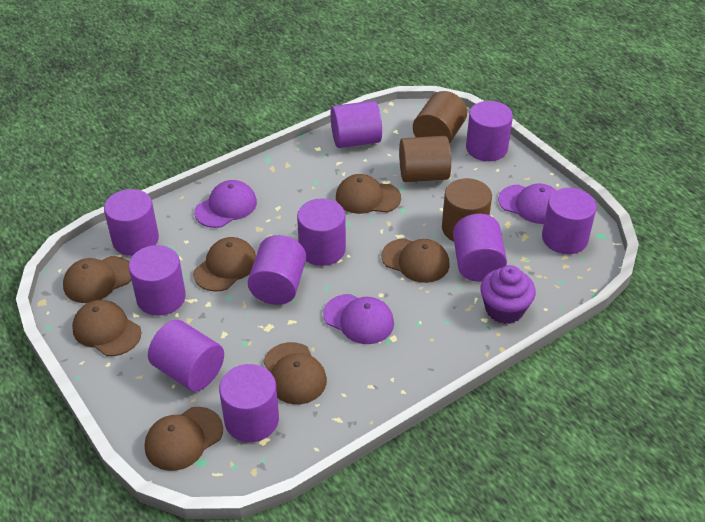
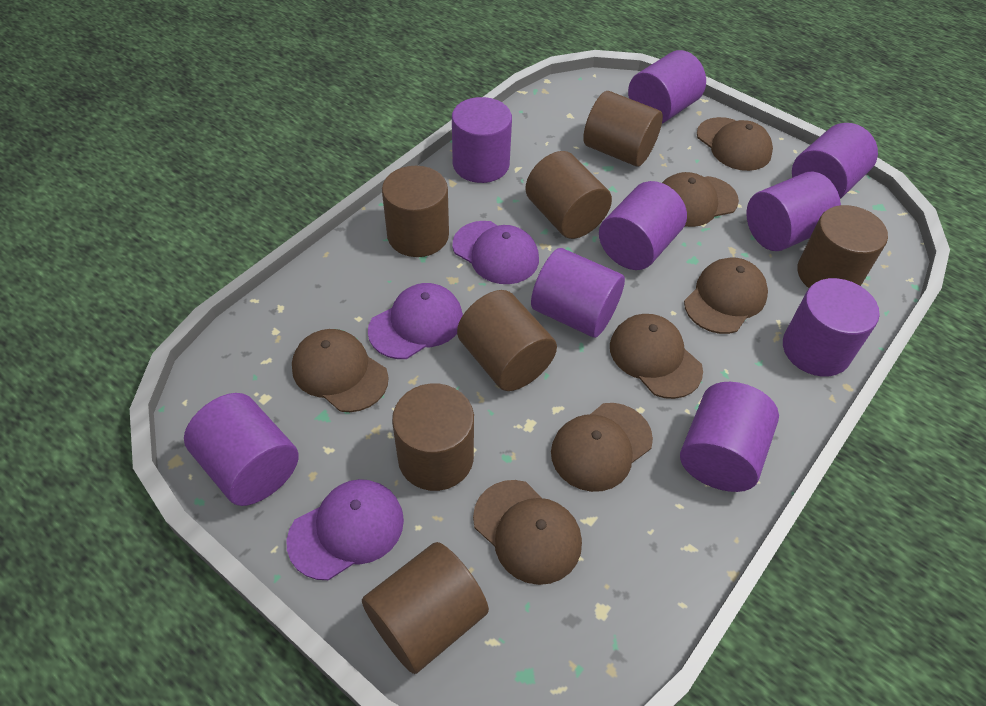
brown cylinder: [399,136,451,182] [413,91,467,143] [442,178,492,241] = 3 -> [362,542,489,674] [382,166,449,257] [392,383,474,491] [457,290,557,391] [525,151,612,239] [583,91,663,167] [797,205,888,288] = 7
purple cupcake: [480,265,536,324] = 1 -> none = 0
purple cylinder: [104,189,159,256] [129,245,186,316] [148,320,224,392] [219,364,279,442] [248,235,306,305] [297,198,346,266] [330,100,382,148] [453,214,507,282] [466,101,513,161] [542,188,597,254] = 10 -> [184,393,299,506] [452,97,512,183] [531,248,625,338] [599,181,687,270] [628,50,706,124] [680,382,779,492] [746,172,841,251] [783,278,880,377] [792,123,878,199] = 9

